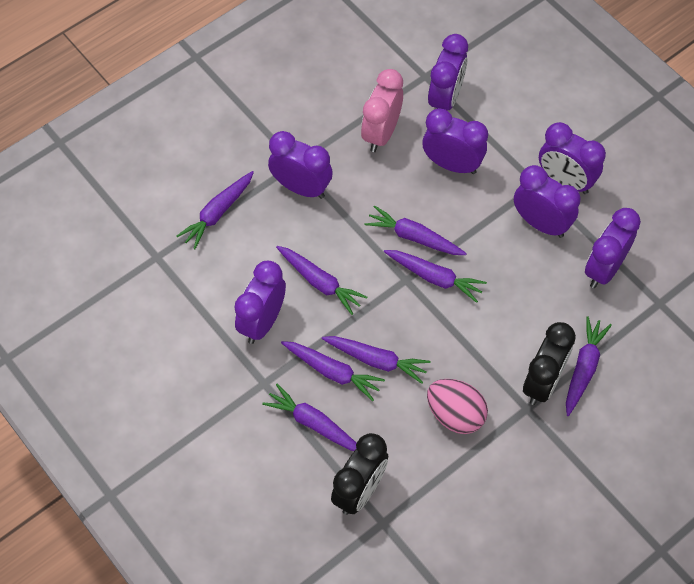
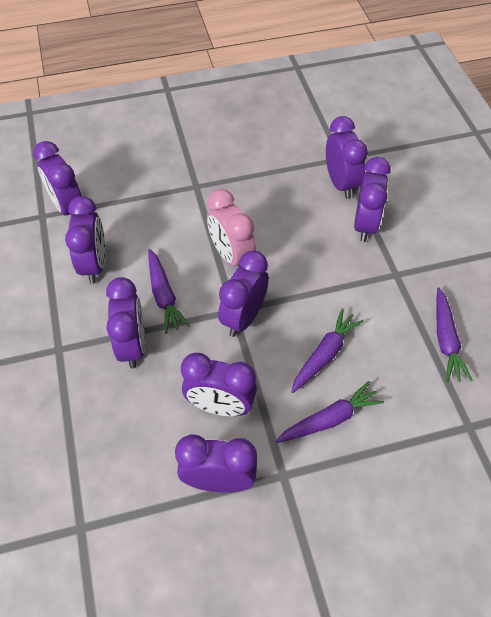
black clock: [331,433,388,515] [523,322,576,405] = 2 -> none = 0
pink egg: [427,379,488,434] = 1 -> none = 0
purple carrot: [176,171,254,249] [262,384,357,451] [276,246,367,315] [281,341,385,401] [322,336,430,384] [365,205,467,255] [384,250,487,303] [566,316,612,416] = 8 -> [148,249,190,334] [276,381,384,443] [291,308,363,393] [437,288,473,382] = 4
purple clock: [234,261,286,344] [268,131,333,199] [422,108,488,174] [428,34,468,110] [514,165,581,238] [539,122,606,194] [585,208,641,288] = 7 -> [33,141,82,216] [65,196,105,284] [106,277,145,369] [175,434,257,493] [181,353,257,416] [218,251,269,337] [326,116,368,199] [354,157,391,242] = 8

